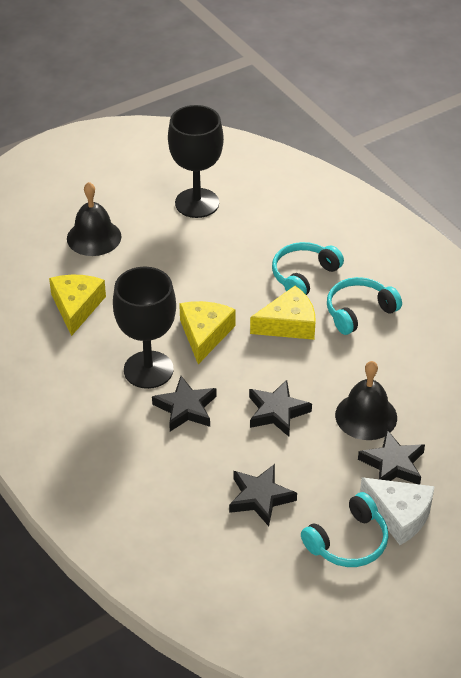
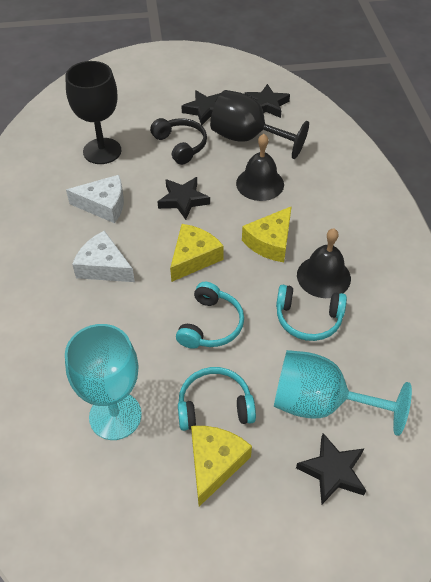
black headphones: none = 0 -> [150,118,207,165] = 1
turquoise goblet: none = 0 -> [65,324,142,440] [274,350,412,436] = 2
white cheese: [360,477,435,545] = 1 -> [66,175,124,223] [72,231,135,282] = 2

